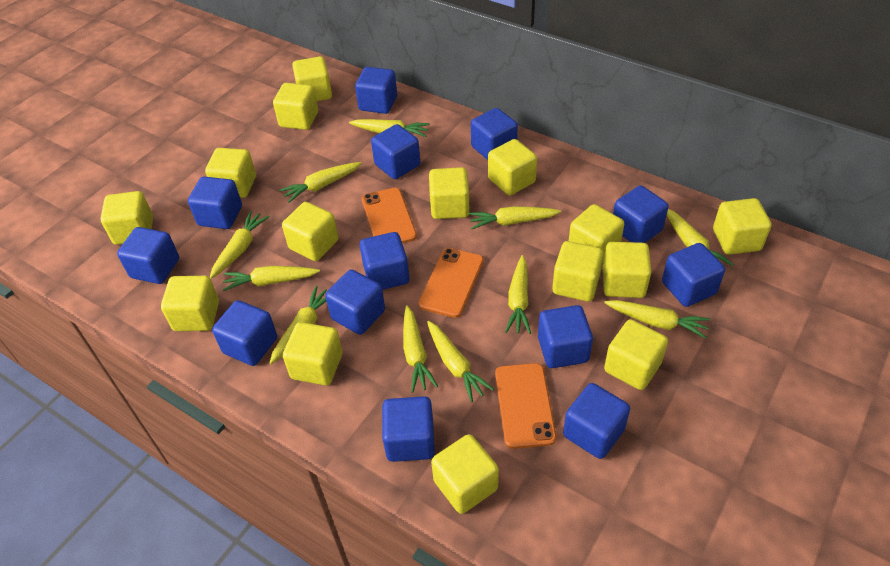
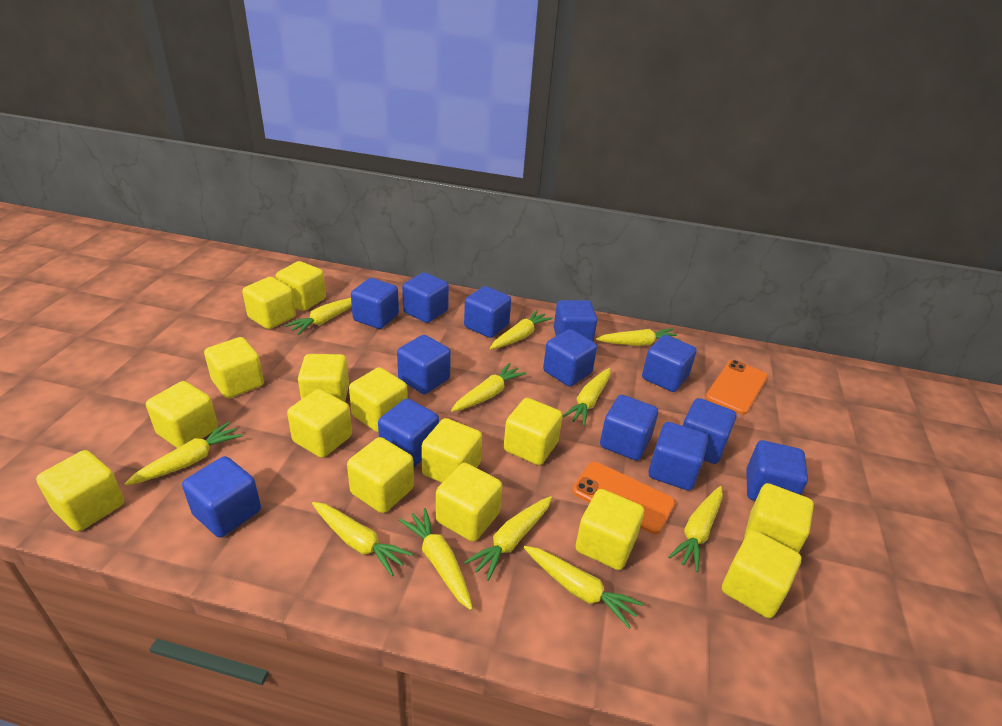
orange phone: [362,188,417,243] [419,248,484,318] [495,363,557,449] = 3 -> [572,462,675,534] [706,360,768,415] = 2

